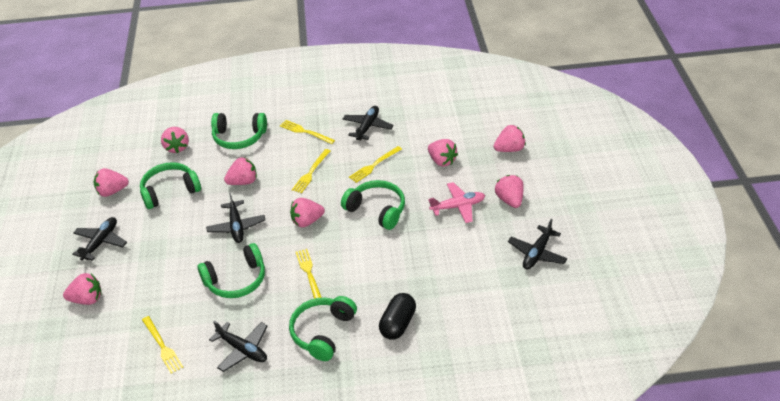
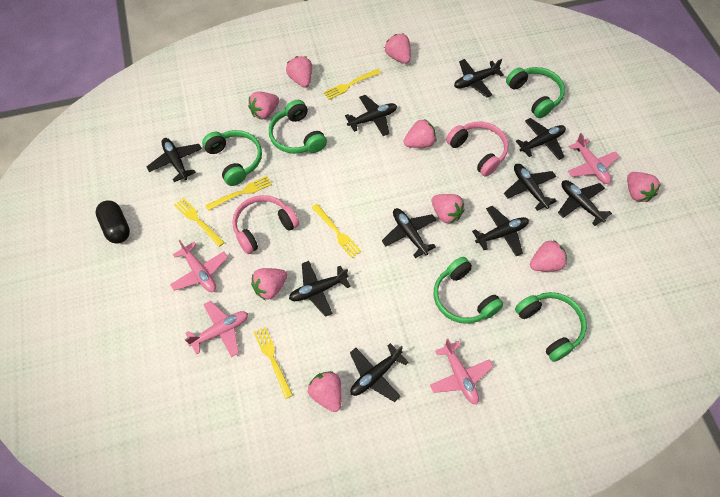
black plane: [72,217,127,261] [206,192,265,243] [209,321,268,372] [342,106,394,141] [508,219,567,269] = 5 -> [146,138,202,182] [289,261,351,317] [345,95,397,136] [350,343,409,402] [382,208,436,258] [454,59,504,97] [472,206,529,256] [504,164,557,211] [516,118,566,160] [558,180,612,226] = 10
pink headphones: none = 0 -> [232,195,299,254] [446,122,509,177] = 2
pink plane: [428,182,485,223] = 1 -> [170,240,228,292] [185,301,248,357] [430,339,493,405] [568,133,620,184] = 4
pink strawberry: [63,273,102,305] [94,168,129,197] [161,127,189,153] [224,157,257,185] [290,198,325,227] [428,139,458,167] [494,125,526,152] [495,175,524,208] = 8 -> [248,92,279,119] [251,268,287,300] [286,56,312,88] [308,371,342,412] [385,34,411,64] [404,119,436,148] [432,194,465,223] [530,240,567,271] [627,172,661,202] = 9

